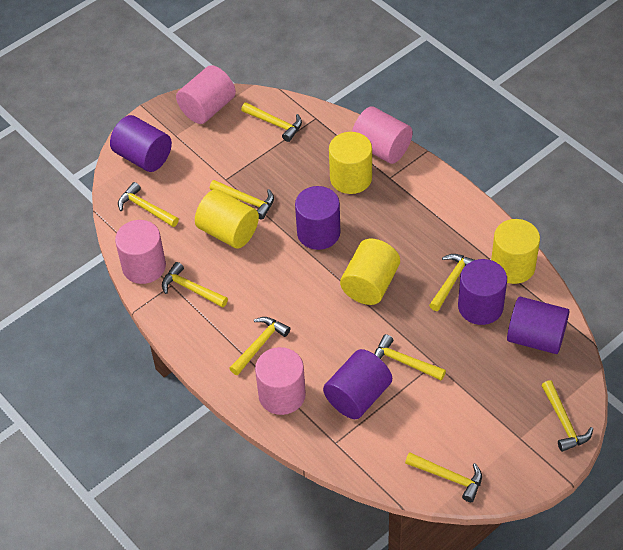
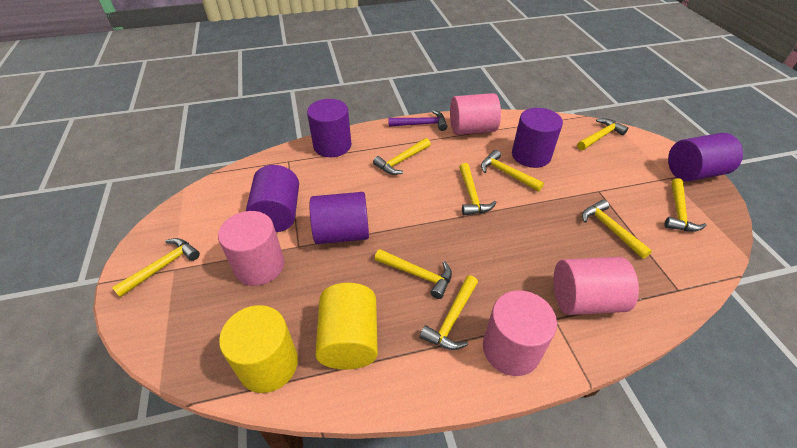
purple hammer: none = 0 -> [388,110,447,131] = 1
yellow cylinder: [195,189,259,249] [329,132,372,194] [340,239,400,305] [491,219,540,284] = 4 -> [219,305,298,393] [315,283,378,369] = 2

